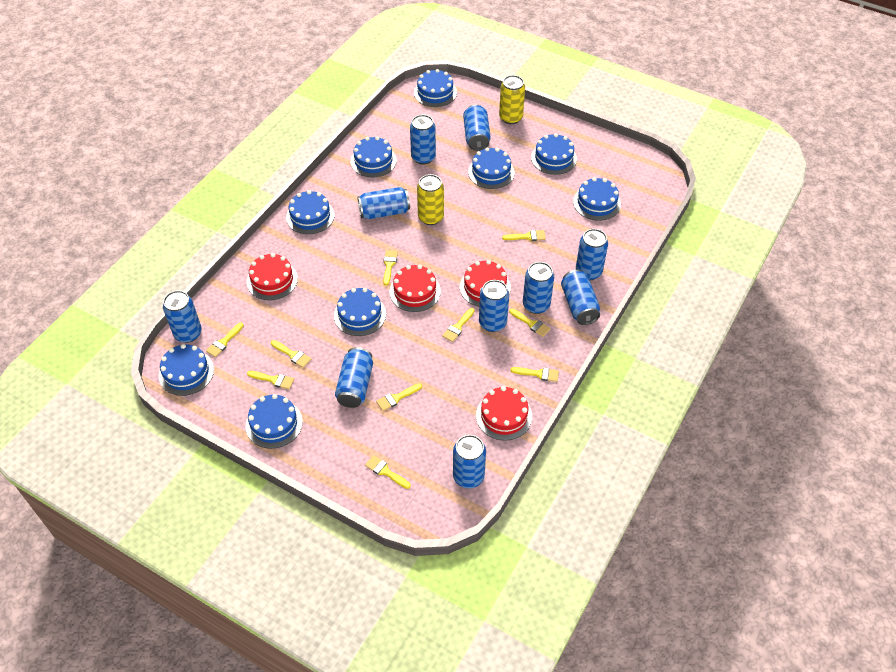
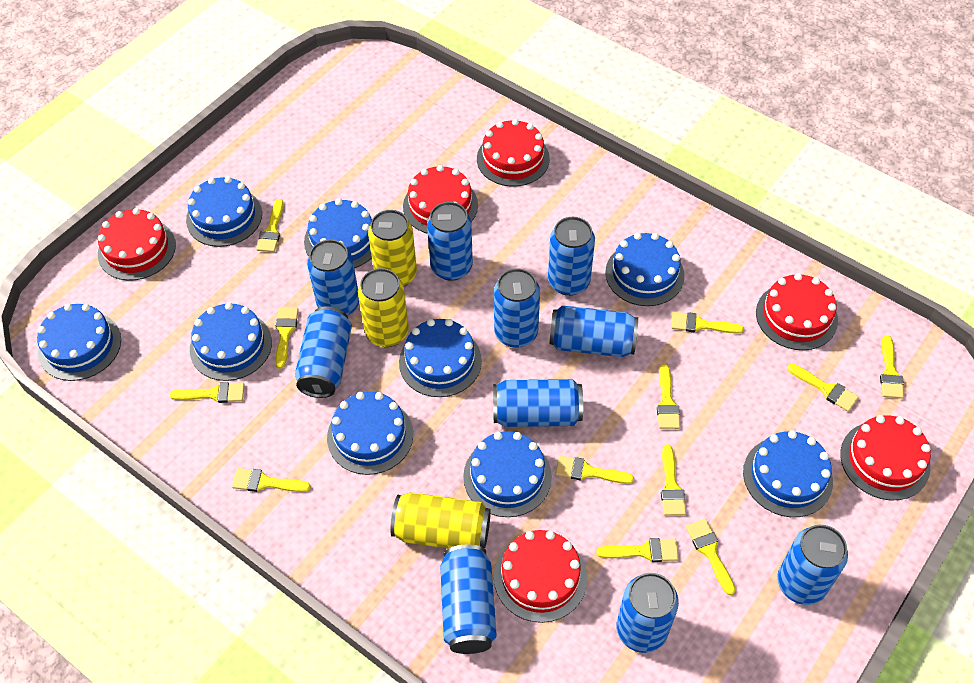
red cake: [247,253,298,300] [389,265,441,312] [460,260,511,307] [476,386,532,441] = 4 -> [98,208,176,281] [403,165,478,234] [477,119,550,187] [494,530,587,623] [756,273,838,350] [840,415,931,500] = 6
yellow brush: [206,323,243,357] [247,371,294,390] [271,340,312,368] [365,455,411,489] [376,383,422,411] [383,250,398,286] [442,308,475,342] [502,230,546,241] [509,308,551,337] [510,367,559,382] = 10 -> [169,382,245,403] [232,468,311,492] [256,199,284,252] [275,307,299,369] [555,455,634,484] [596,538,679,562] [657,364,680,429] [661,444,686,516] [671,312,744,334] [686,519,735,595] [787,363,859,412] [880,335,904,399] = 12
yellow can: [417,174,444,225] [499,75,525,124] = 2 -> [358,268,409,347] [368,210,417,286] [390,492,491,549] = 3

